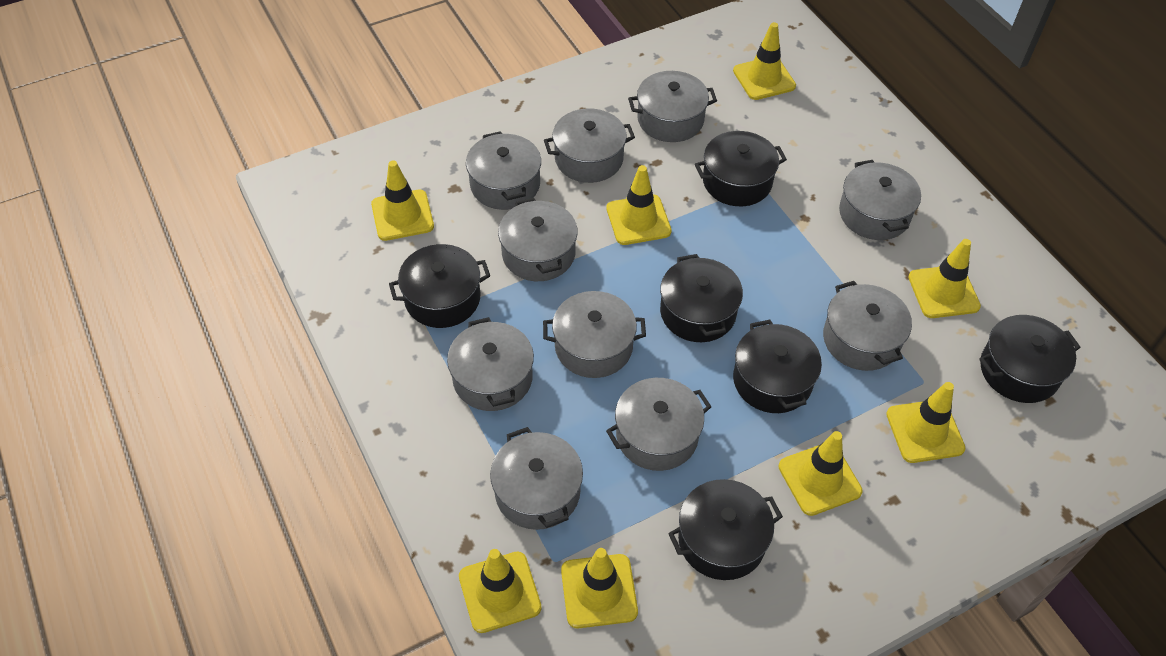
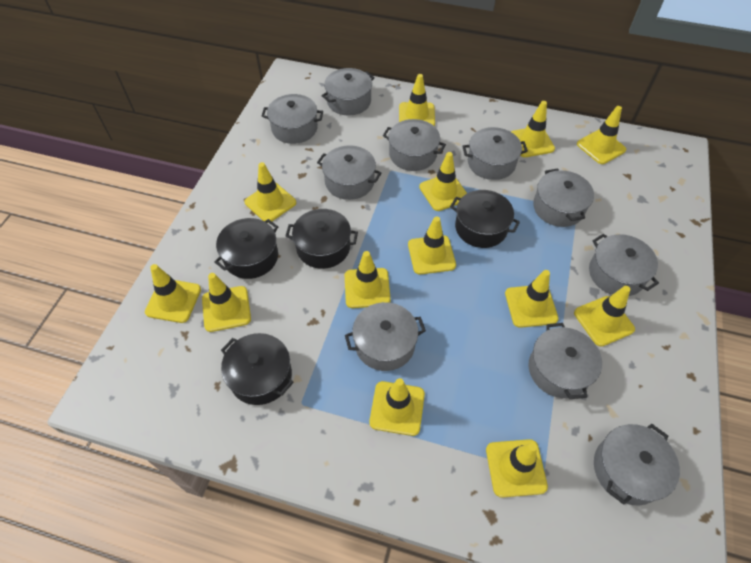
black pot: [389,244,490,328] [660,254,743,342] [668,479,783,580] [695,131,787,206] [733,320,822,413] [979,315,1081,403] = 6 -> [214,218,278,279] [221,333,294,405] [286,209,358,269] [450,190,520,248] = 4
yellow traffic cone: [371,160,434,241] [459,549,542,633] [561,548,638,629] [606,165,672,245] [733,22,796,100] [779,431,863,516] [886,382,965,463] [908,239,981,318] = 8 -> [145,264,201,323] [202,273,251,332] [245,162,296,221] [345,251,391,308] [369,378,425,436] [399,74,435,126] [408,216,456,275] [419,152,467,211] [486,439,548,498] [505,270,558,328] [511,101,555,157] [574,286,635,347] [577,106,626,164] = 13

